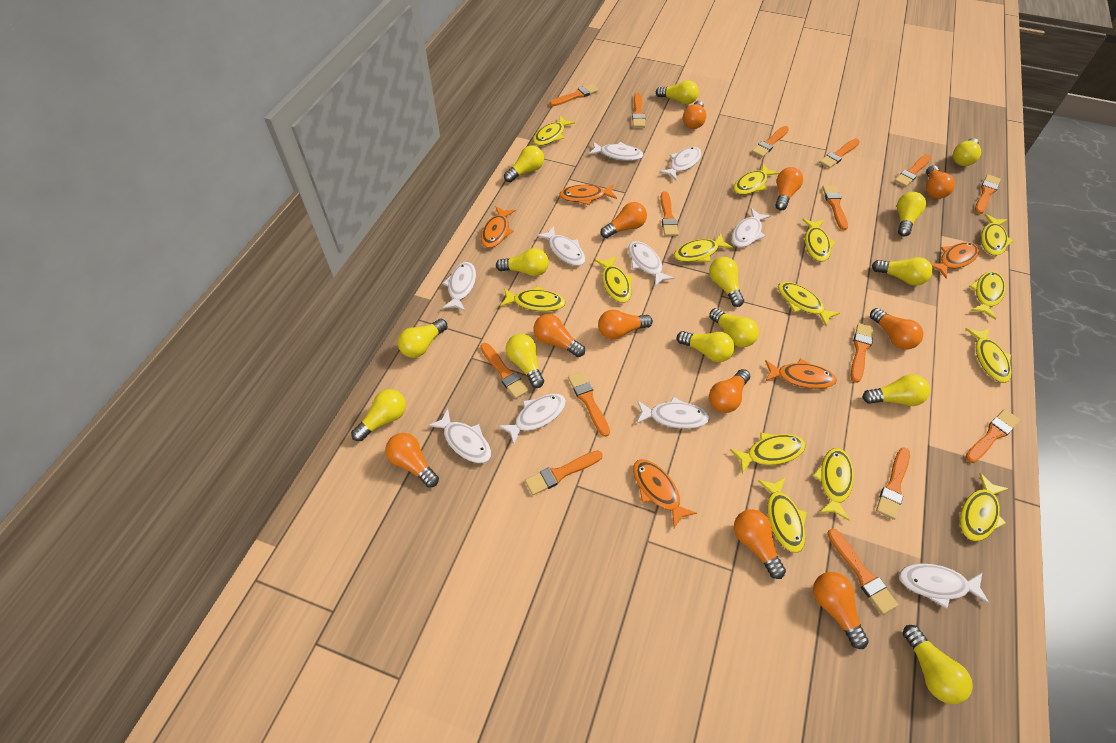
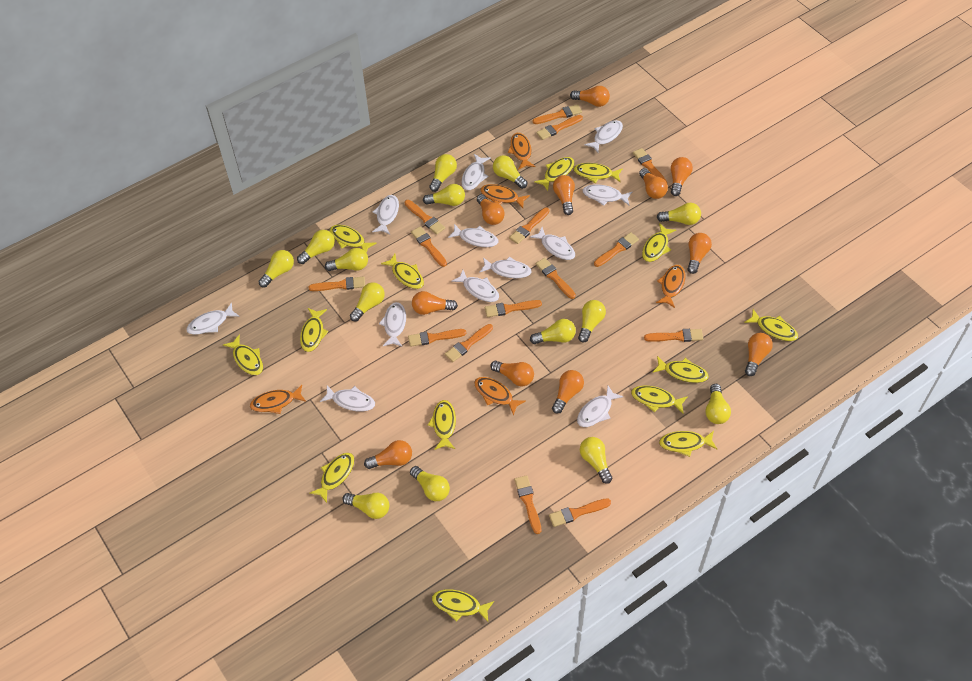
white fish: [428,409,491,463] [442,262,476,311] [498,394,566,444] [536,226,585,266] [589,142,643,161] [628,241,675,287] [636,397,710,429] [659,147,702,180] [732,208,771,248] [899,564,990,609] = 10 -> [187,302,240,335] [320,385,375,412] [372,195,399,235] [379,302,406,347] [448,224,498,247] [451,270,499,302] [461,154,490,190] [479,256,532,278] [530,227,575,260] [577,386,624,427] [582,184,633,206] [584,120,623,153] = 12

